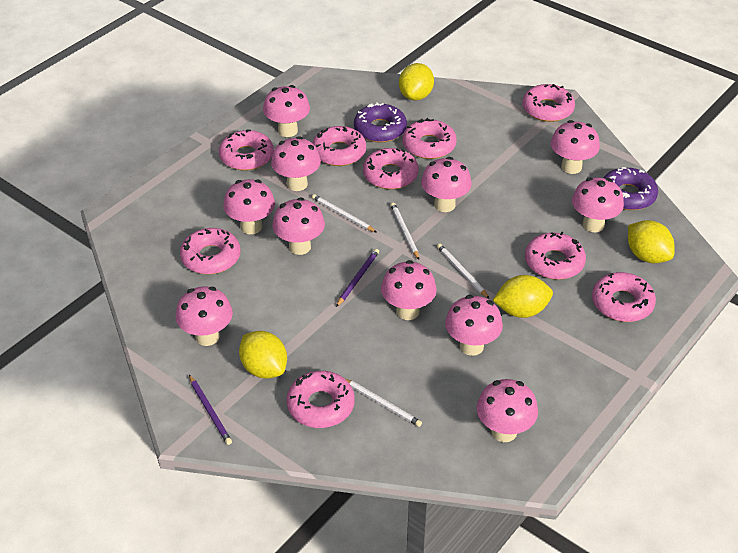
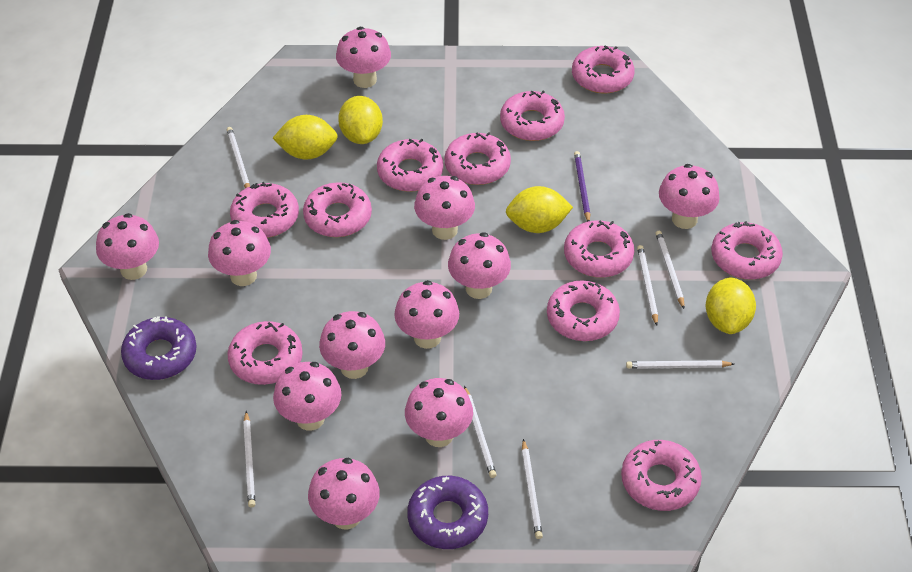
pink donut: [180,228,241,274] [219,129,274,171] [287,371,355,428] [312,126,366,166] [363,148,419,189] [402,118,457,159] [522,84,575,122] [525,232,586,280] [592,272,656,322] = 9 -> [227,321,303,385] [230,182,299,238] [303,182,372,237] [377,139,443,192] [444,132,511,185] [500,91,565,141] [547,280,620,341] [564,221,634,278] [572,45,635,94] [621,440,702,511] [711,221,783,280] = 11
purple pencil: [189,375,232,445] [336,249,379,307] = 2 -> [574,151,590,221] = 1
white pencil: [312,194,376,232] [346,379,422,427] [390,203,419,260] [437,244,489,299] = 4 -> [227,127,250,188] [243,411,255,507] [464,386,497,478] [522,439,543,539] [626,360,734,369] [637,245,658,326] [655,231,685,309] = 7

